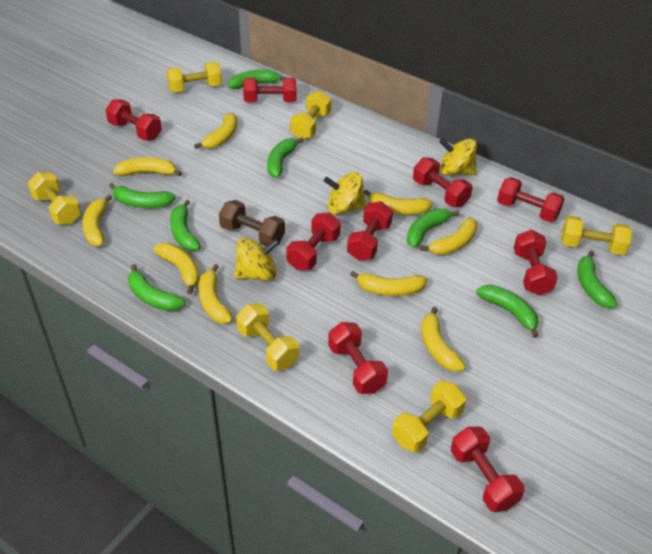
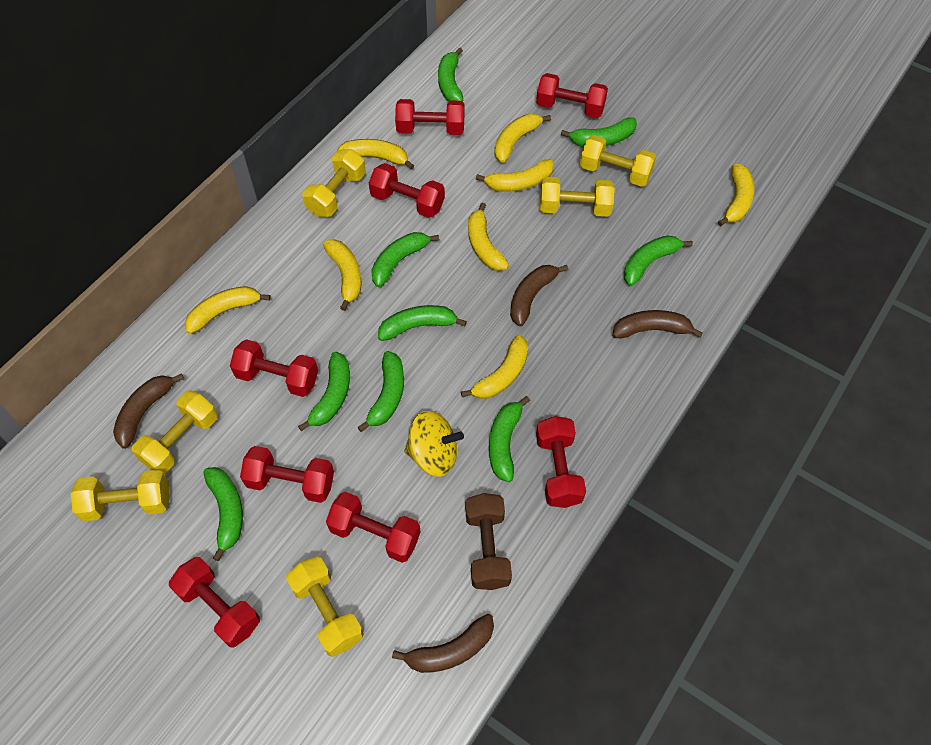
brown banana: none = 0 -> [113,373,184,449] [392,614,494,673] [510,265,568,327] [612,310,703,338] = 4
green banana: [109,183,176,208] [128,264,185,311] [170,200,201,251] [228,69,287,89] [268,138,304,178] [407,208,460,248] [476,285,538,338] [577,251,617,308] = 8 -> [203,467,243,561] [298,352,350,431] [357,351,404,432] [371,232,439,287] [378,305,467,341] [438,47,463,102] [489,396,530,482] [561,117,637,147] [624,235,693,286] = 9
red dumbbell: [106,99,162,140] [243,78,296,102] [287,213,341,270] [328,322,388,394] [347,201,393,261] [413,157,473,207] [451,427,525,512] [497,177,565,222] [514,230,558,295] = 9 -> [169,557,260,647] [230,339,318,397] [240,446,334,503] [326,492,421,563] [369,163,445,218] [395,99,464,135] [536,73,608,118] [536,416,586,508] = 8
yellow banana: [82,194,113,246] [113,157,182,176] [153,243,200,294] [194,113,237,149] [199,264,233,324] [350,271,427,296] [364,190,433,215] [420,217,478,255] [422,307,465,372] = 9 -> [185,286,271,334] [323,239,361,311] [336,139,414,169] [461,335,528,399] [468,203,509,271] [476,159,554,192] [494,114,551,163] [718,163,754,226] = 8
yellow spinning top: [235,238,280,281] [324,172,366,215] [439,138,477,175] = 3 -> [404,410,464,477] = 1

